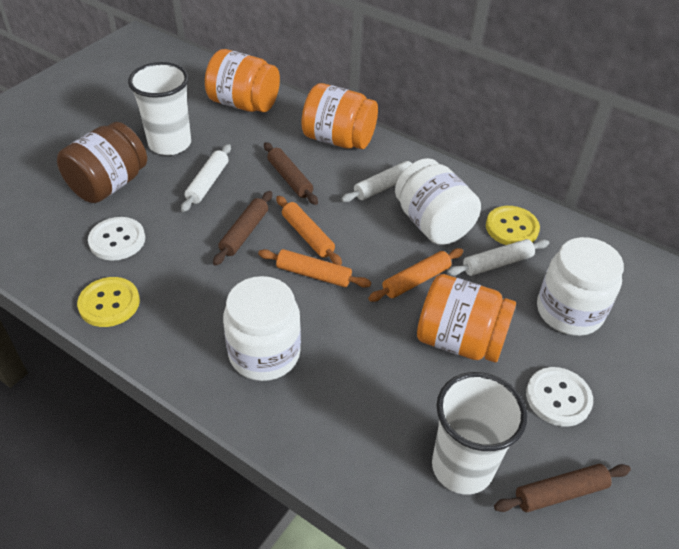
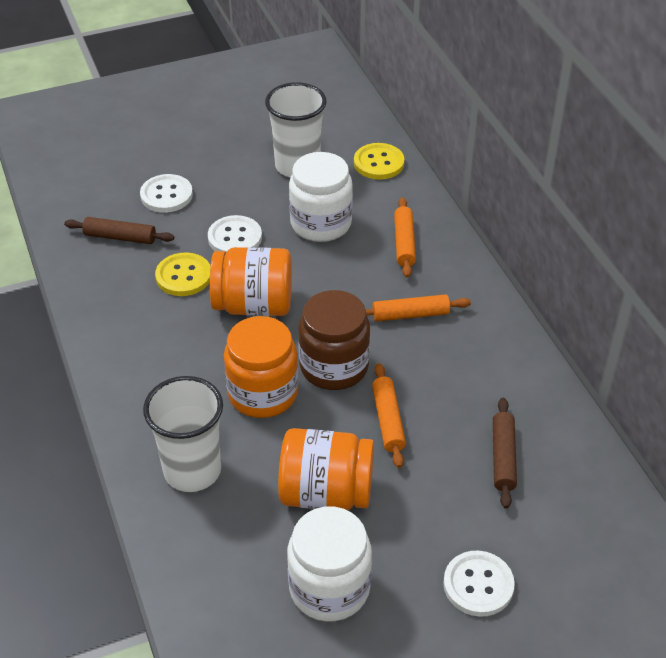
brown rolling pin: [213,191,272,266] [264,142,318,205] [494,464,631,512] = 3 -> [64,217,174,244] [493,398,517,509] = 2
white button: [88,217,145,261] [526,367,593,426] = 2 -> [140,174,193,213] [208,215,262,252] [443,551,515,617] = 3
white jar: [223,276,301,381] [395,158,481,245] [537,237,624,336] = 3 -> [287,506,372,622] [289,152,353,242] = 2
white rolling pin: [181,144,231,212] [341,159,421,202] [447,239,549,276] = 3 -> none = 0

